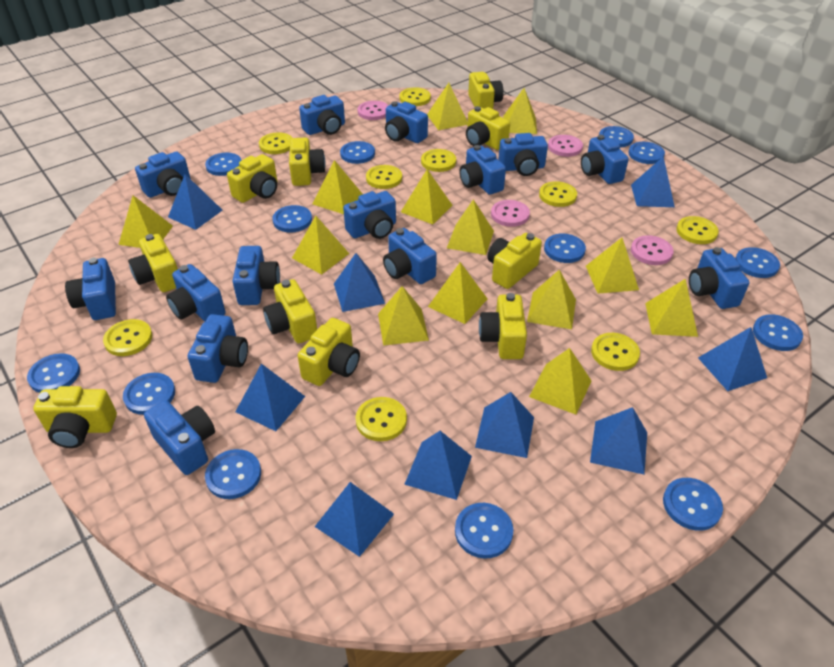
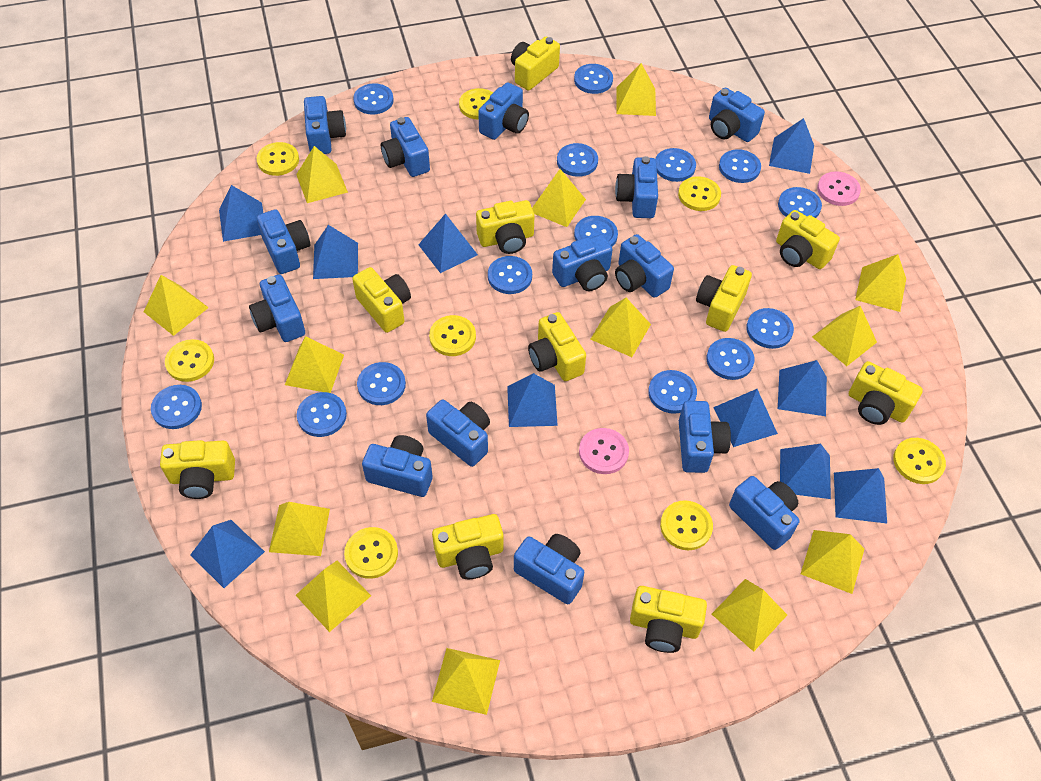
blue button: [27,353,80,393] [123,373,175,415] [205,153,241,176] [205,449,261,499] [273,205,312,233] [340,141,375,164] [455,503,513,559] [544,233,586,263] [599,126,634,147] [628,142,665,164] [663,478,723,531] [735,247,780,278] [753,315,803,351] = 13 -> [151,385,202,429] [297,392,347,437] [353,83,394,115] [357,362,406,405] [488,256,532,294] [557,143,598,177] [574,64,613,94] [574,216,618,247] [648,370,697,414] [655,148,696,182] [707,338,754,380] [719,149,761,183] [746,308,794,349] [778,187,822,218] = 14
blue pyramid: [168,174,223,230] [235,364,305,431] [315,482,394,557] [334,253,385,312] [404,431,472,500] [475,392,534,458] [590,407,647,474] [631,157,675,207] [698,327,767,391] = 9 -> [190,520,265,588] [219,185,263,242] [313,225,358,279] [418,213,478,273] [507,373,558,427] [713,389,778,447] [769,118,814,174] [778,360,827,416] [780,444,831,499] [834,468,887,523] = 10
pink button: [358,101,389,120] [491,200,530,227] [548,135,583,157] [631,235,674,265] = 4 -> [579,428,629,474] [817,171,861,206] = 2
yellow button: [103,319,152,356] [259,132,292,154] [356,397,407,441] [366,165,402,189] [400,87,431,106] [421,149,456,172] [539,181,577,207] [591,333,640,371] [676,216,719,244] = 9 -> [165,339,214,382] [257,142,299,176] [344,527,398,579] [429,315,476,356] [459,88,493,120] [660,500,713,550] [678,176,721,211] [893,438,946,484] = 8

